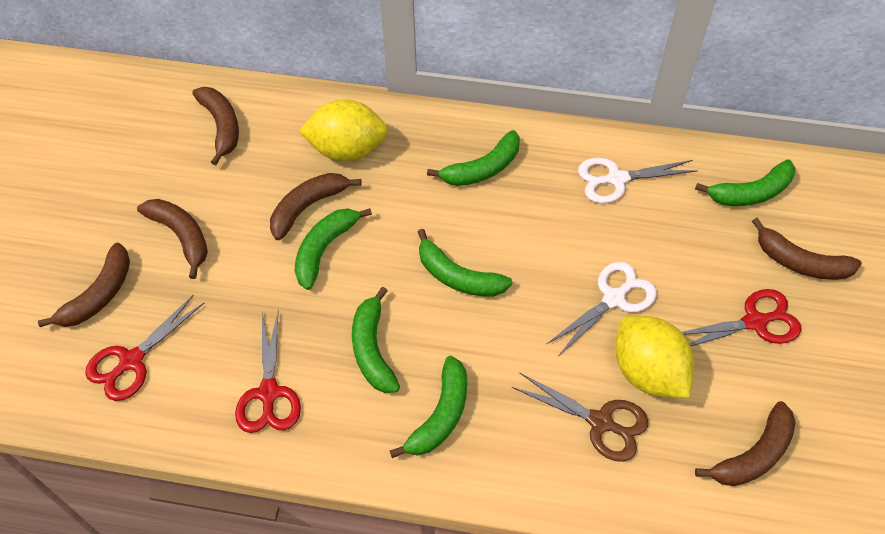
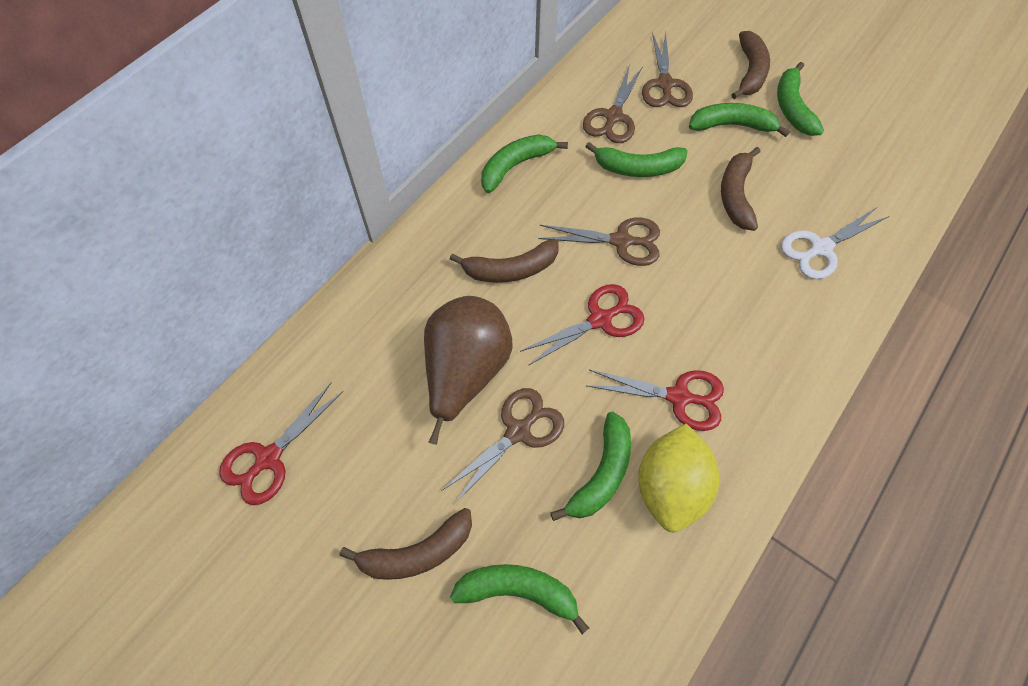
brown banana: [38,243,130,327] [137,199,208,279] [192,87,239,165] [270,173,362,240] [695,401,796,486] [752,218,862,280] = 6 -> [339,508,472,580] [450,239,559,283] [721,147,761,231] [731,31,770,99] = 4
brown pear: none = 0 -> [424,296,513,445] = 1
brown scissors: [512,372,648,462] = 1 -> [441,388,564,504] [538,217,660,266] [583,65,642,143] [642,32,693,107] = 4
white scissors: [547,261,657,356] [578,157,698,204] = 2 -> [781,207,889,279] = 1
yellow lemon: [299,99,388,162] [615,316,694,398] = 2 -> [638,423,719,532] = 1

